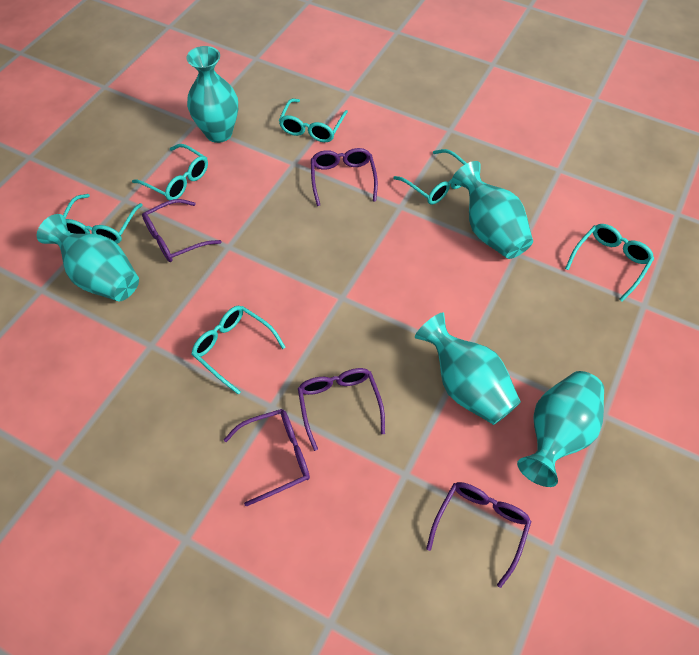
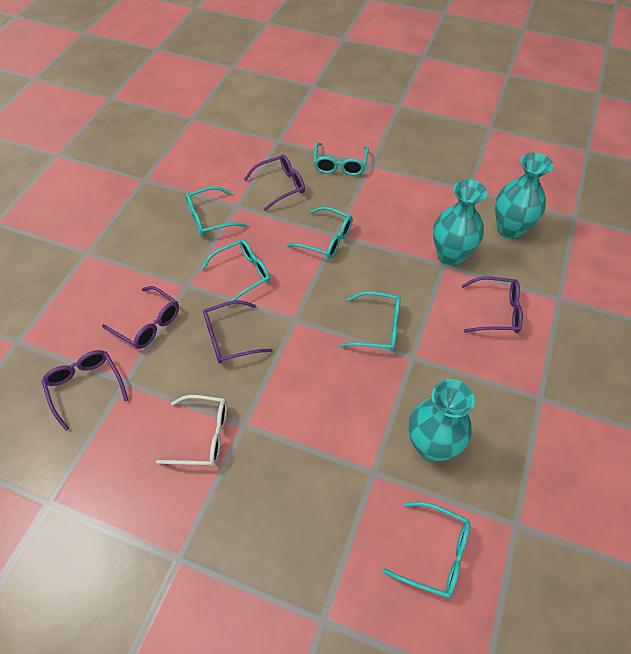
turquoise vase: [37,214,139,301] [187,46,238,143] [415,312,521,425] [452,161,533,259] [517,371,604,487] = 5 -> [409,379,475,462] [433,179,487,266] [495,153,553,239] = 3
white glasses: none = 0 -> [156,395,227,466] = 1

